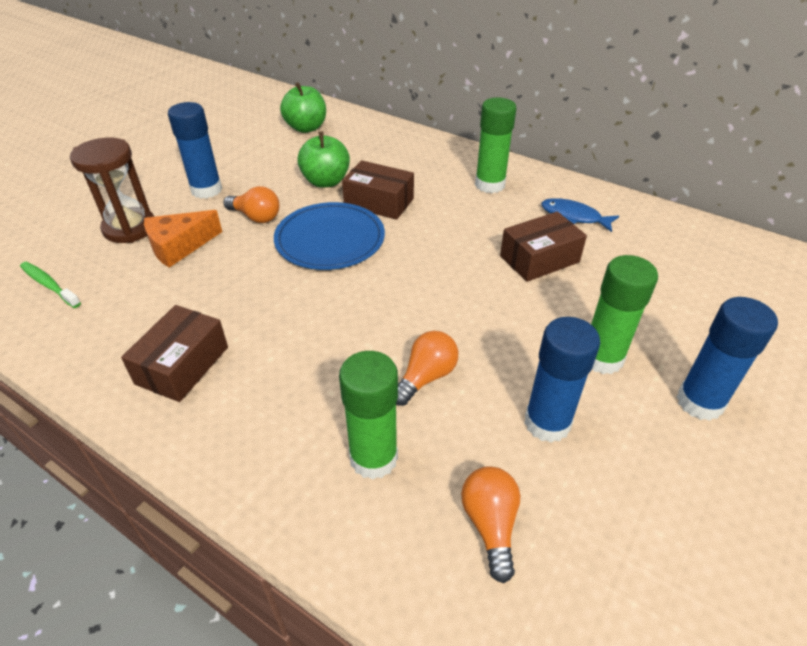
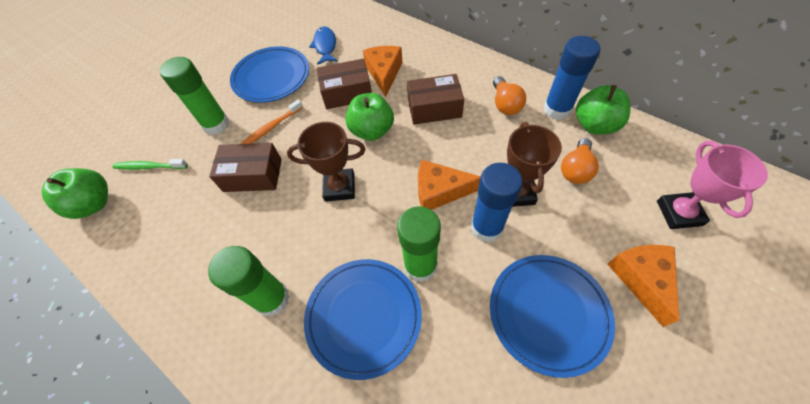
blue glue stick: [168,102,222,199] [524,317,600,443] [677,297,778,421] = 3 -> [471,163,523,242] [543,36,600,120] = 2
blue plate: [274,202,385,270] = 1 -> [230,46,309,103] [304,259,422,380] [490,255,615,378] = 3
brown hourglass: [70,137,154,243] = 1 -> none = 0
brown trophy: none = 0 -> [287,122,366,202] [507,122,562,207] = 2
green apple: [280,82,326,133] [297,132,350,188] = 2 -> [42,168,108,219] [346,93,394,141] [576,85,631,134] = 3
orange cheese: [144,210,222,268] = 1 -> [363,46,403,97] [418,160,481,210] [607,245,679,327] = 3
orange light bulb: [223,186,280,223] [396,331,458,406] [461,466,520,583] = 3 -> [493,76,526,115] [561,138,599,184] = 2
orange toothbrush: none = 0 -> [241,99,303,144] = 1
pink trophy: none = 0 -> [657,141,768,229] = 1

